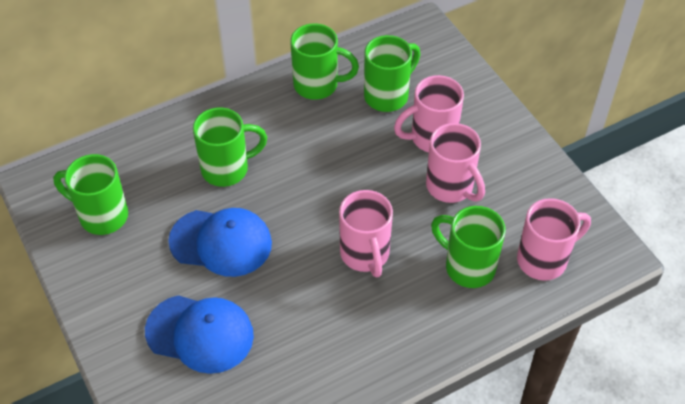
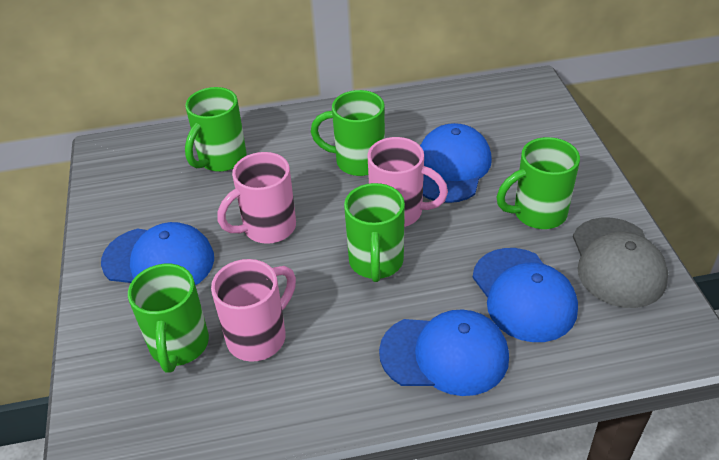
blue cap: [145,295,254,374] [168,208,272,277] = 2 -> [101,222,214,286] [379,309,509,396] [420,123,492,203] [472,248,578,342] = 4
grey cap: none = 0 -> [573,217,668,308] = 1
pink mug: [339,190,393,277] [394,75,464,152] [426,123,485,203] [517,198,591,281] = 4 -> [211,259,296,362] [217,152,296,244] [367,137,448,227] = 3

